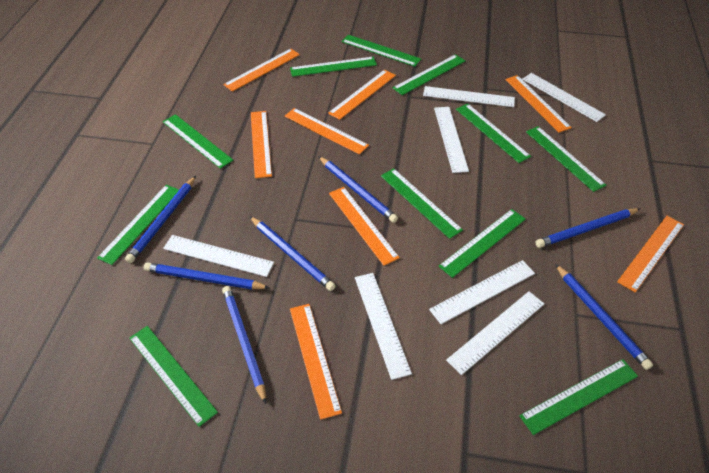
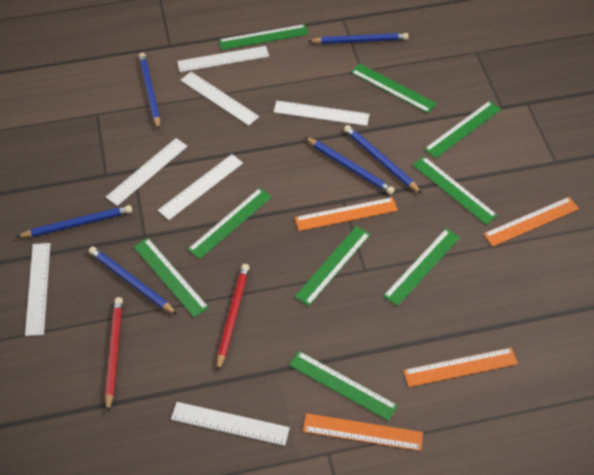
blue pencil: [125,176,196,263] [144,262,270,290] [222,286,266,404] [250,216,335,291] [318,156,398,223] [535,208,641,248] [555,264,653,370] = 7 -> [16,205,132,237] [89,247,177,315] [139,53,160,129] [305,137,395,195] [308,33,409,44] [344,125,422,194] = 6
green ruler: [97,185,179,265] [129,326,218,427] [163,114,233,169] [290,57,377,77] [341,35,421,67] [381,168,463,239] [393,54,465,95] [438,209,526,278] [456,103,531,163] [519,359,638,435] [526,126,606,192] = 11 -> [133,238,209,318] [188,188,272,259] [219,24,309,50] [289,351,398,421] [295,226,371,306] [351,63,437,113] [383,228,460,306] [413,156,498,225] [424,101,501,158] = 9
orange ruler: [223,48,300,92] [251,111,272,178] [285,108,369,155] [290,304,342,420] [328,70,396,120] [329,187,400,266] [505,75,572,133] [617,216,684,292] = 8 -> [295,197,398,231] [303,413,423,451] [403,348,518,387] [484,197,579,246] = 4
red pencil: none = 0 -> [105,297,123,412] [217,264,250,372] = 2

